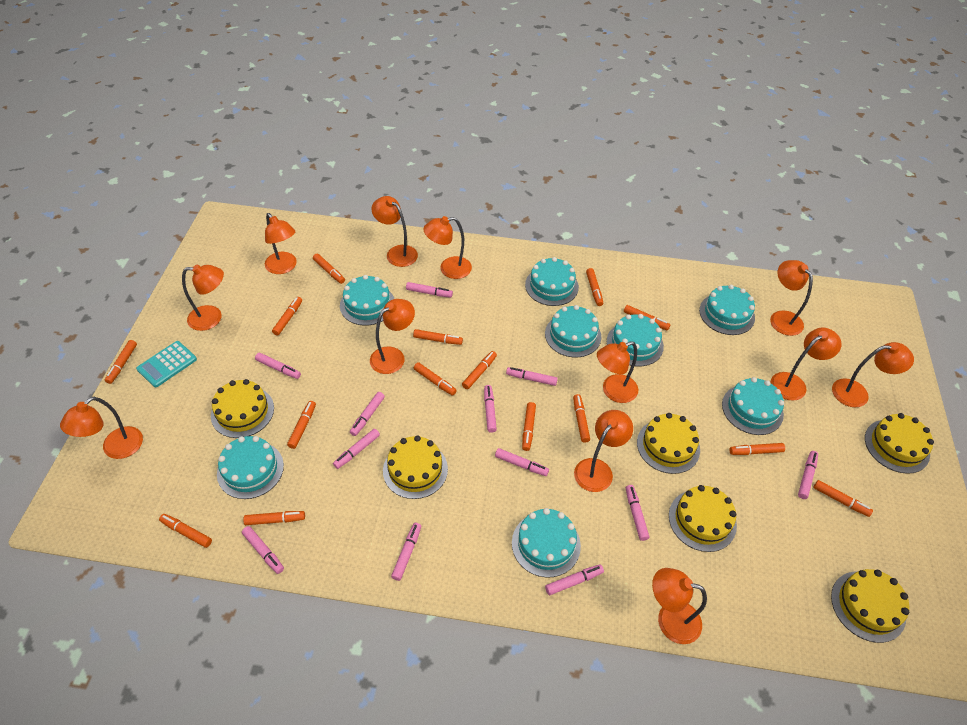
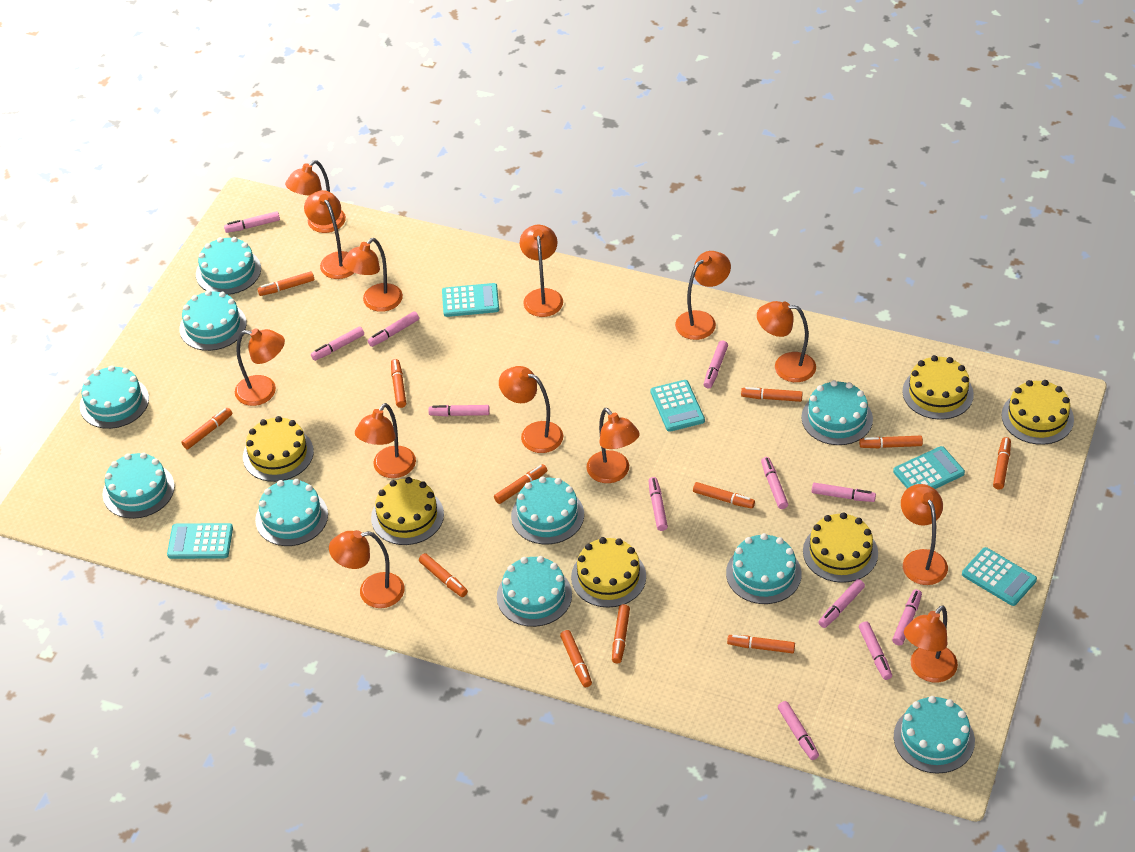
orange lamp: [60,397,143,459] [182,265,224,331] [265,213,297,274] [370,299,415,374] [371,196,418,267] [423,216,472,279] [574,410,633,492] [597,341,638,403] [652,568,707,644] [770,260,813,336] [770,328,841,401] [832,342,914,407] = 12 -> [235,328,285,406] [285,160,346,233] [304,190,354,279] [329,530,404,608] [342,238,403,312] [355,403,416,478] [499,366,563,453] [520,225,563,317] [587,408,640,483] [675,251,731,340] [757,301,816,382] [901,484,948,585] [904,605,958,683] = 13
orange marker: [105,340,137,384] [159,514,212,548] [243,511,305,525] [272,297,302,335] [287,401,316,449] [313,254,345,284] [413,329,463,345] [414,362,457,396] [462,351,497,389] [522,402,536,451] [573,394,590,443] [586,268,603,306] [624,305,670,330] [729,443,785,455] [814,480,873,517] = 15 -> [181,408,232,450] [257,271,314,296] [391,359,406,408] [419,553,468,597] [494,464,547,504] [560,630,592,687] [612,604,630,664] [693,482,755,509] [727,635,795,653] [741,387,803,402] [859,435,923,448] [993,437,1011,490] = 12
turquoise cake: [217,436,284,499] [340,275,394,326] [512,508,581,578] [525,257,579,306] [545,305,601,358] [607,314,664,366] [699,285,755,335] [722,377,784,435] = 8 -> [80,365,149,429] [102,452,175,519] [179,290,247,351] [196,237,261,295] [255,479,328,546] [497,556,572,627] [511,476,584,544] [726,533,802,604] [801,380,873,445] [894,696,975,774] = 10
turquoise calculator: [136,341,197,387] = 1 -> [167,523,233,559] [442,283,499,317] [650,380,705,432] [893,446,965,489] [962,547,1037,606] = 5

